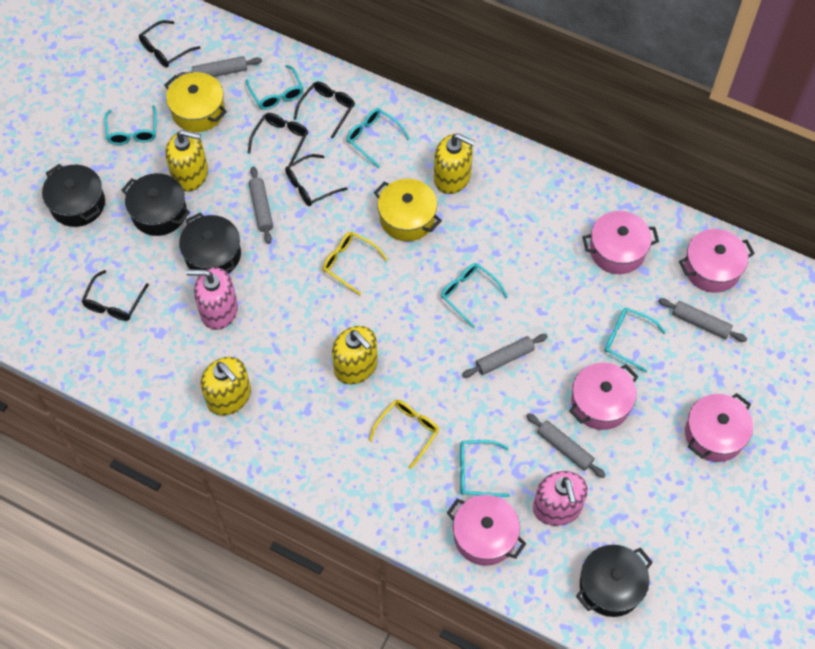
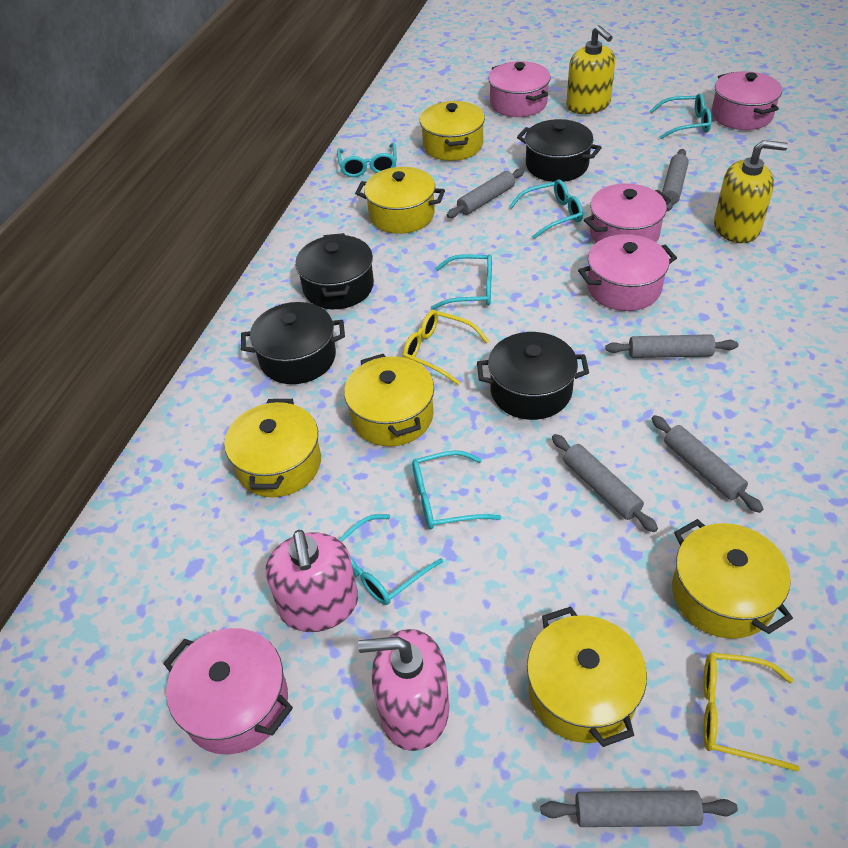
black glasses: [82,270,149,321] [139,20,201,67] [248,113,308,168] [285,154,348,206] [294,82,355,139] = 5 -> none = 0
grey rolling pin: [177,56,262,77] [249,166,273,244] [462,334,548,377] [527,413,606,478] [658,298,747,342] = 5 -> [447,168,524,218] [541,790,738,827] [552,434,658,532] [605,334,738,358] [652,415,763,513] [662,149,689,211] = 6
yellow pot: [164,72,227,132] [374,179,442,241] = 2 -> [224,399,321,497] [344,354,434,446] [355,167,445,234] [420,101,485,161] [527,607,647,747] [672,519,793,639] = 6
yellow soap dispenser: [166,130,208,192] [201,357,251,416] [332,326,378,385] [434,133,475,194] = 4 -> [566,25,615,114] [714,140,788,243] = 2

